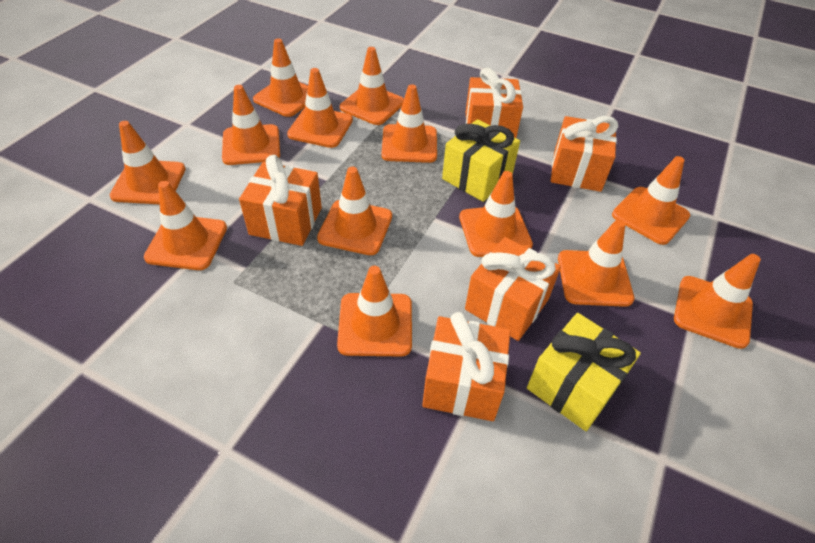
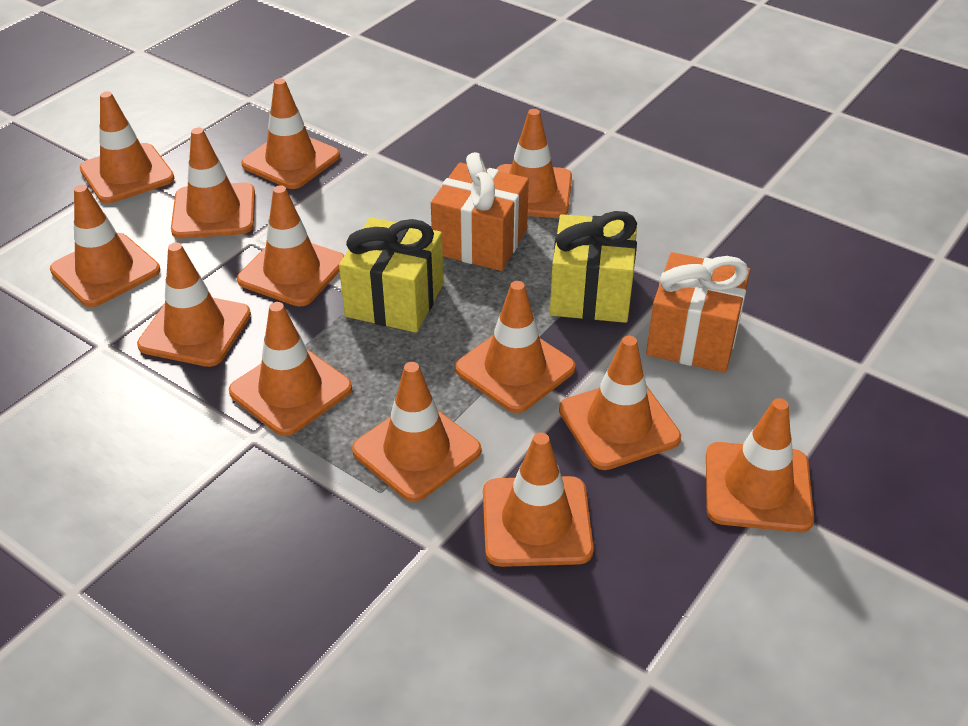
orange gift: [239,155,322,246] [422,312,511,421] [465,237,561,341] [466,68,523,138] [551,116,618,192] = 5 -> [431,152,529,271] [646,252,751,373] = 2

